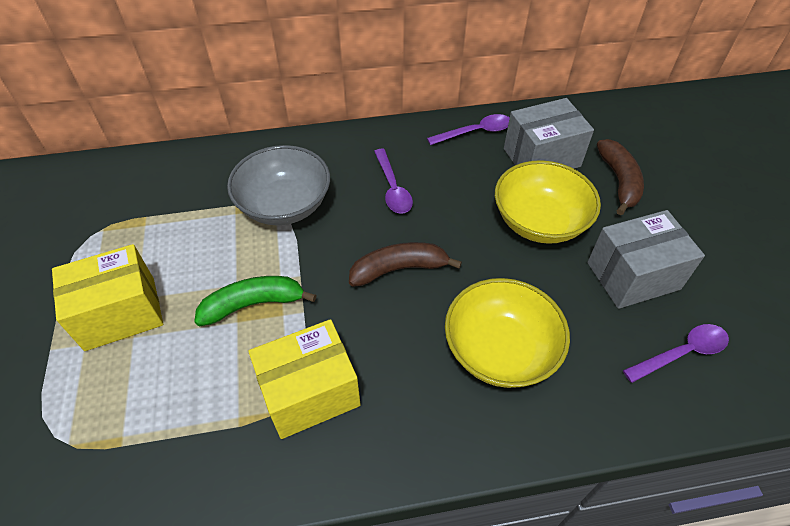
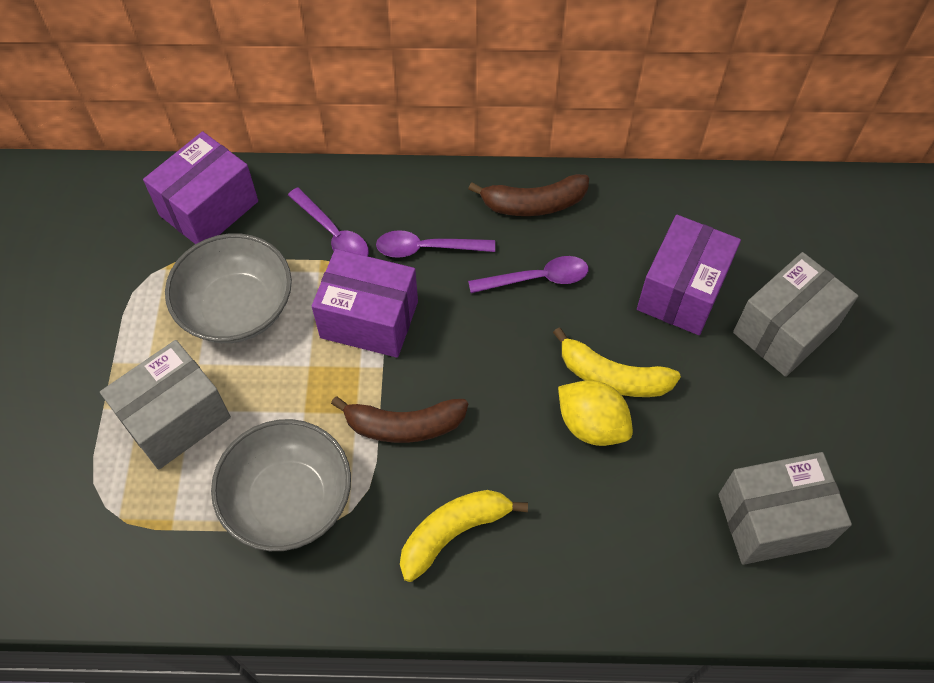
green banana: [194,276,316,326] = 1 -> none = 0
grey bowl: [227,145,330,225] = 1 -> [165,233,292,343] [211,419,351,551] = 2
grey box: [504,98,594,169] [587,210,705,309] = 2 -> [100,340,231,470] [718,452,852,565] [733,252,858,377] = 3
purple box: none = 0 -> [143,131,258,244] [312,249,418,358] [637,215,741,335] = 3
yellow banana: none = 0 -> [400,490,528,582] [553,327,681,397] = 2
yellow bowl: [445,278,570,388] [495,160,601,244] = 2 -> none = 0
yellow box: [52,244,163,351] [248,319,361,439] = 2 -> none = 0
yellow lemon: none = 0 -> [558,380,633,446] = 1

